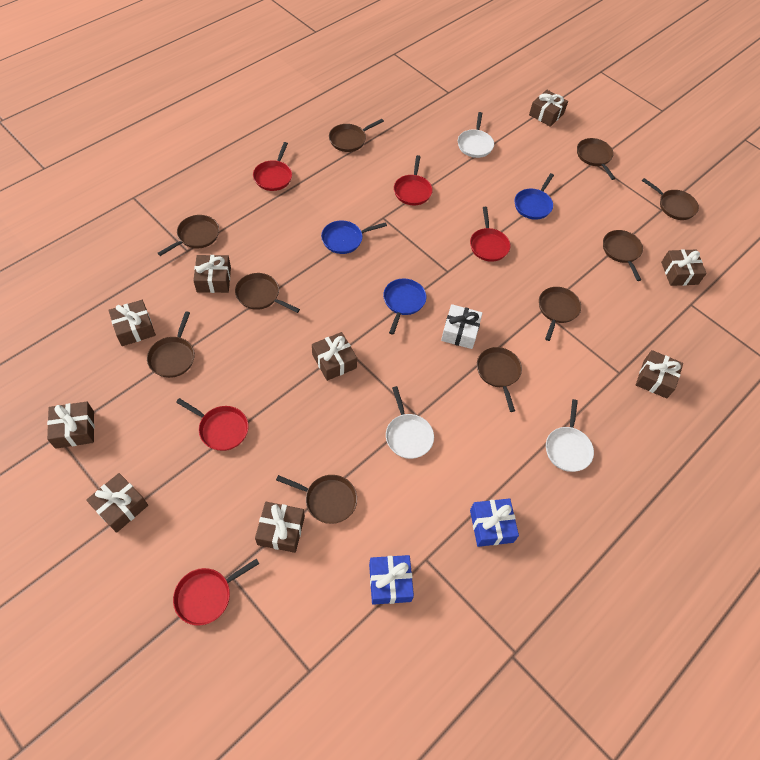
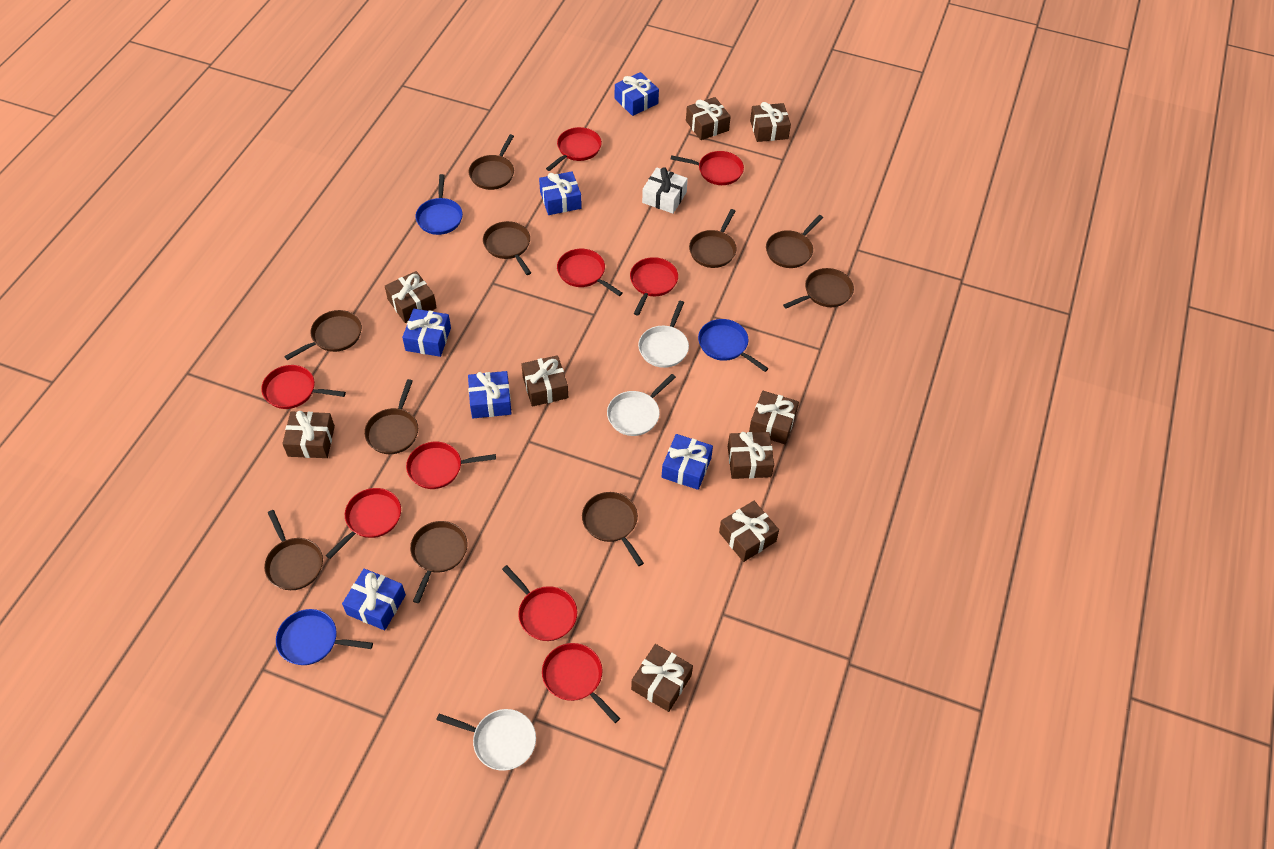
blue gift: [369,555,414,605] [470,498,519,547] = 2 -> [342,568,406,630] [402,309,451,357] [468,371,512,418] [539,171,582,215] [615,72,659,116] [662,434,713,490] = 6
red pan: [173,558,259,626] [176,398,249,451] [253,142,292,191] [394,155,433,205] [470,207,511,262] = 5 -> [261,365,346,409] [326,488,401,559] [406,442,496,489] [502,565,577,641] [542,643,620,723] [546,127,602,171] [557,249,622,296] [630,257,678,316] [671,151,744,185] = 9

